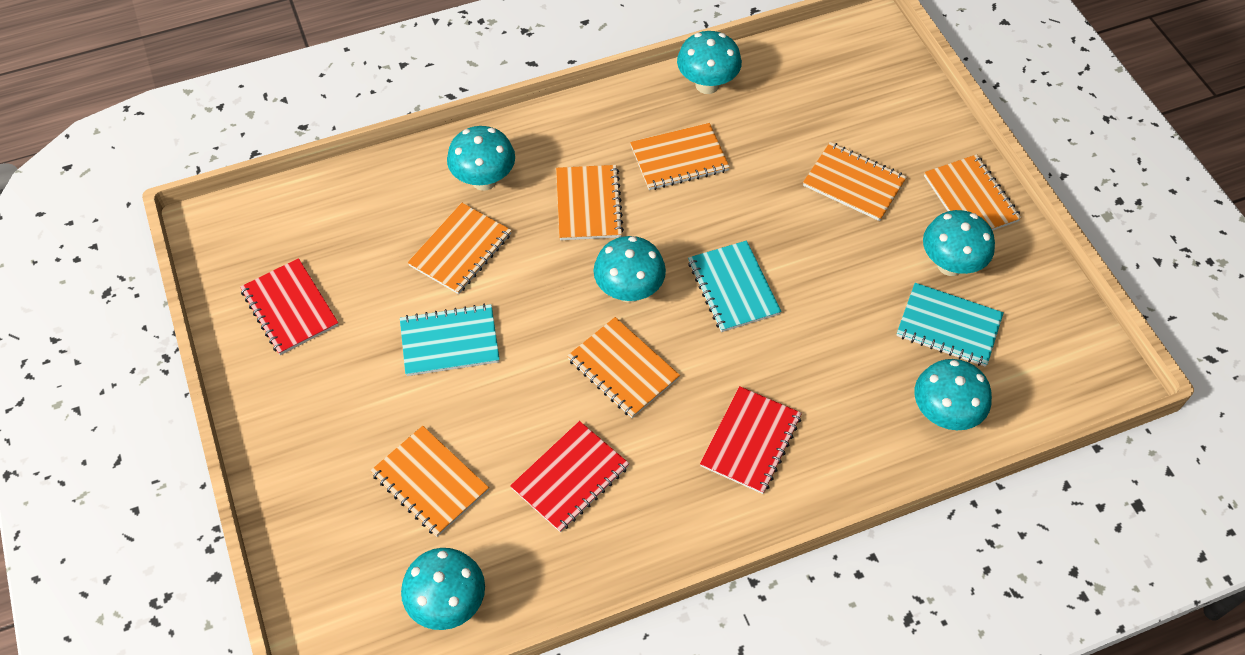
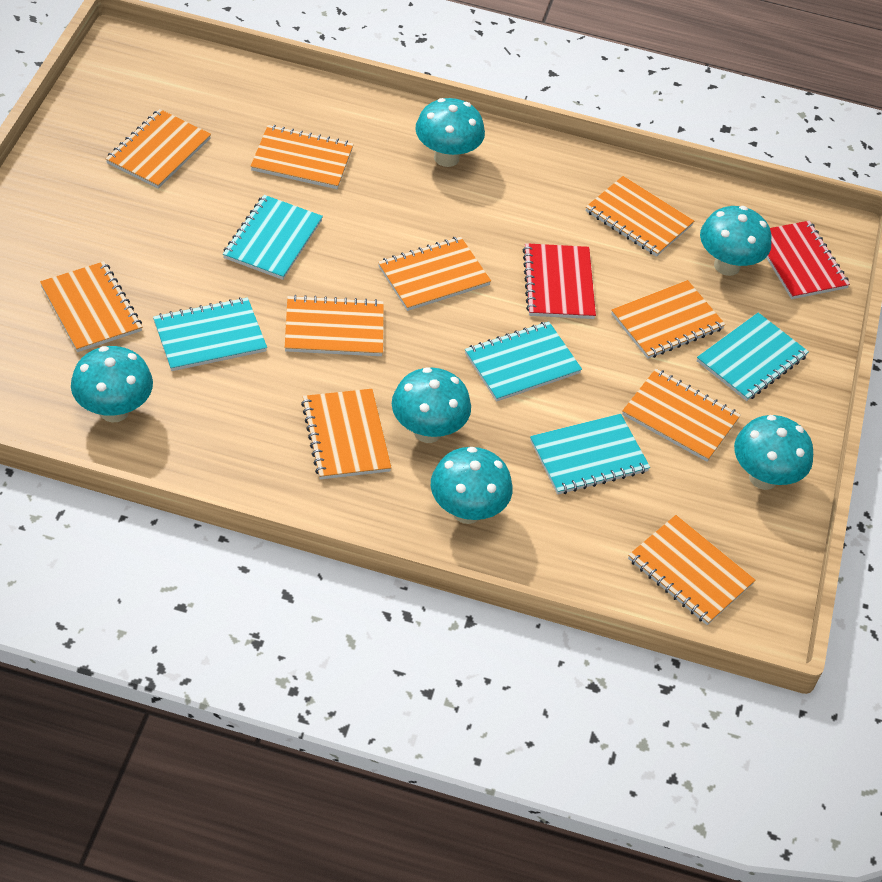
orange notebook: [370,426,489,537] [408,203,512,294] [556,165,624,240] [567,317,680,418] [630,123,730,190] [803,142,907,221] [924,154,1022,231] = 7 -> [40,261,142,352] [106,109,211,189] [250,125,354,189] [285,295,384,356] [301,389,392,479] [378,237,491,311] [586,176,694,257] [611,280,726,359] [622,369,741,462] [628,515,756,625] = 10
red notebook: [240,258,339,355] [510,421,629,532] [700,386,802,494] = 3 -> [523,243,596,319] [766,221,850,299] = 2
turquoise notebook: [400,304,500,376] [688,241,782,332] [896,283,1004,367] = 3 -> [153,297,267,371] [223,195,323,280] [465,321,582,402] [530,414,650,495] [697,312,809,401] = 5

